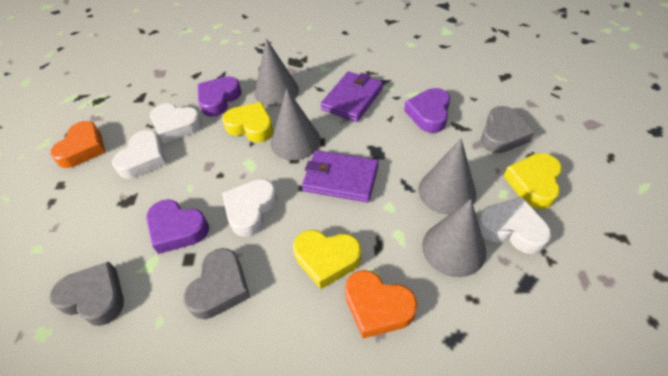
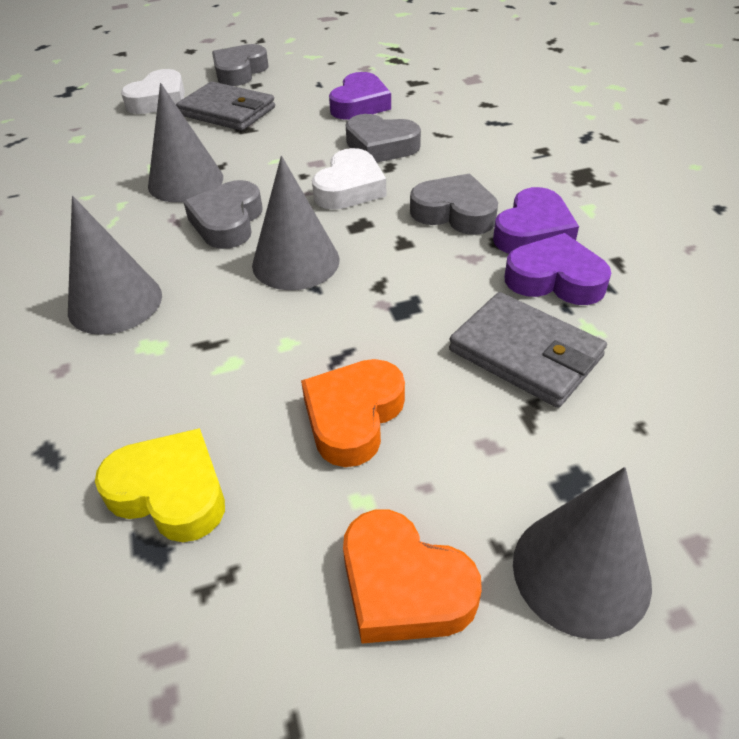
grey heart: [50,262,124,326] [183,248,250,319] [481,106,534,153] = 3 -> [184,180,263,249] [212,44,269,86] [346,114,421,162] [410,173,498,235] = 4
grey wallet: none = 0 -> [176,81,275,131] [449,292,607,408] = 2
purple wallet: [302,150,379,202] [321,72,383,122] = 2 -> none = 0
white heart: [112,130,166,179] [150,103,202,143] [222,179,277,237] [478,197,551,254] = 4 -> [121,69,185,114] [312,148,386,210] = 2
yellow heart: [222,102,273,142] [293,230,361,289] [504,153,562,209] = 3 -> [95,428,225,542] = 1

